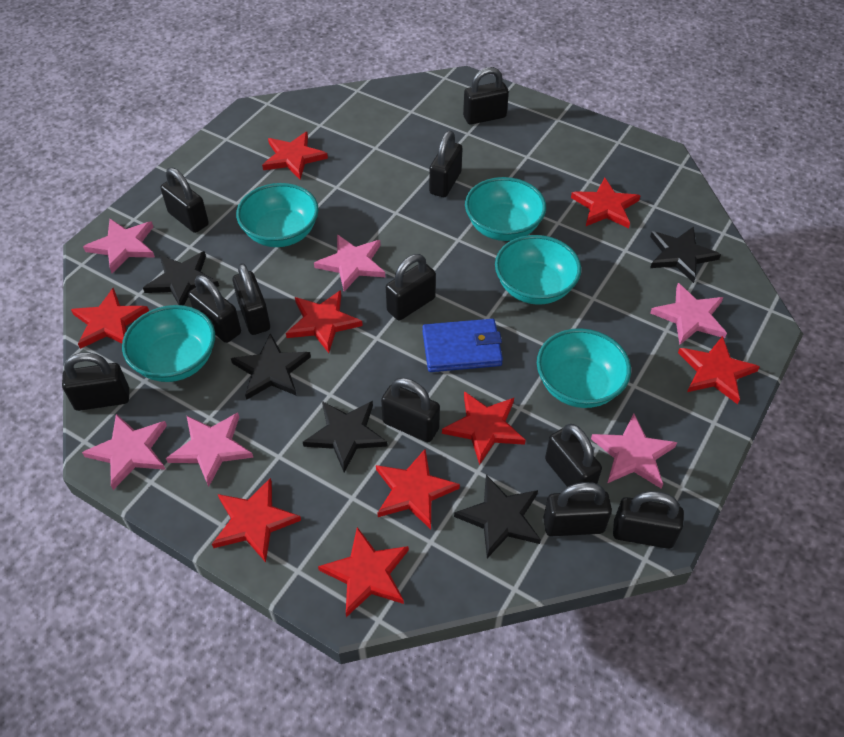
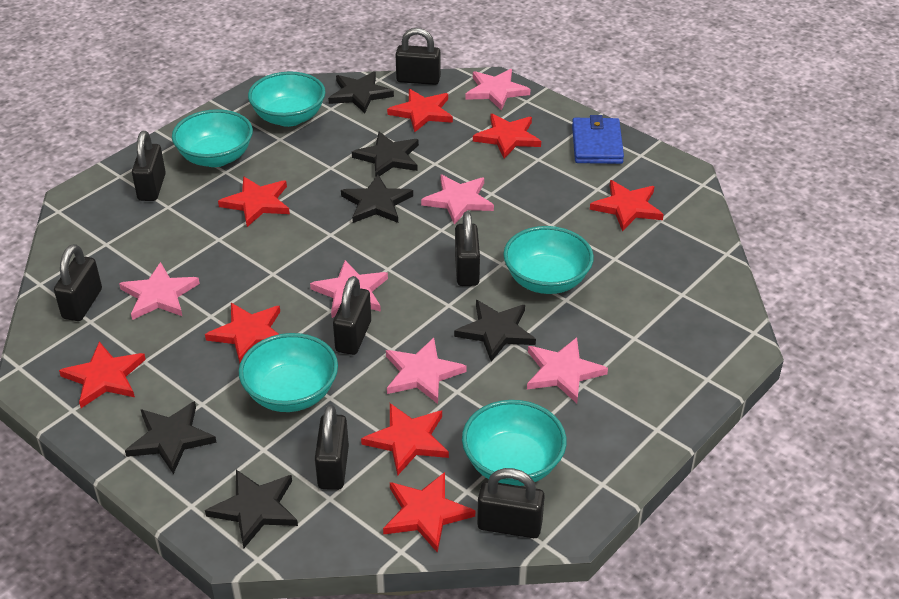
black padlock: [62,352,129,411] [161,168,209,233] [188,275,241,343] [232,263,270,335] [381,378,440,442] [386,254,436,320] [429,131,462,197] [463,67,509,125] [543,482,612,536] [545,424,602,487] [613,491,684,549] = 11 -> [54,244,102,321] [132,131,166,201] [315,405,349,490] [333,276,371,355] [396,28,441,85] [455,211,480,286] [477,468,545,538] = 7
black star: [143,251,219,305] [231,333,311,400] [303,401,388,472] [454,475,541,558] [650,226,721,283] = 5 -> [125,401,217,474] [205,470,298,548] [328,71,394,113] [341,175,413,223] [352,132,419,178] [454,300,536,362] = 6
red star: [71,288,149,349] [212,478,301,562] [262,132,328,179] [286,290,363,353] [318,527,409,617] [376,449,460,529] [442,391,526,465] [571,178,641,228] [678,336,760,404] = 9 -> [59,341,146,408] [205,303,280,363] [218,176,290,227] [361,403,449,476] [383,472,475,553] [387,89,453,132] [473,114,541,159] [590,180,664,231] = 8

